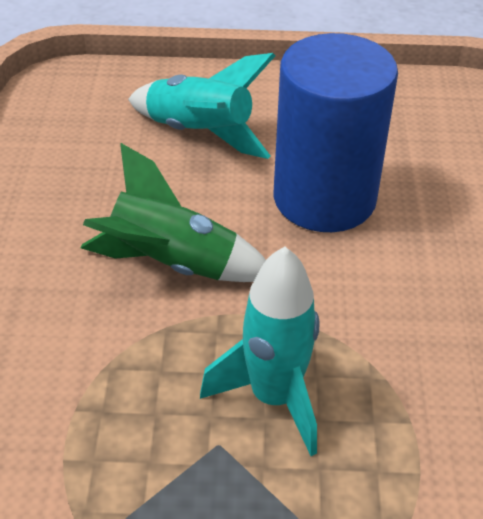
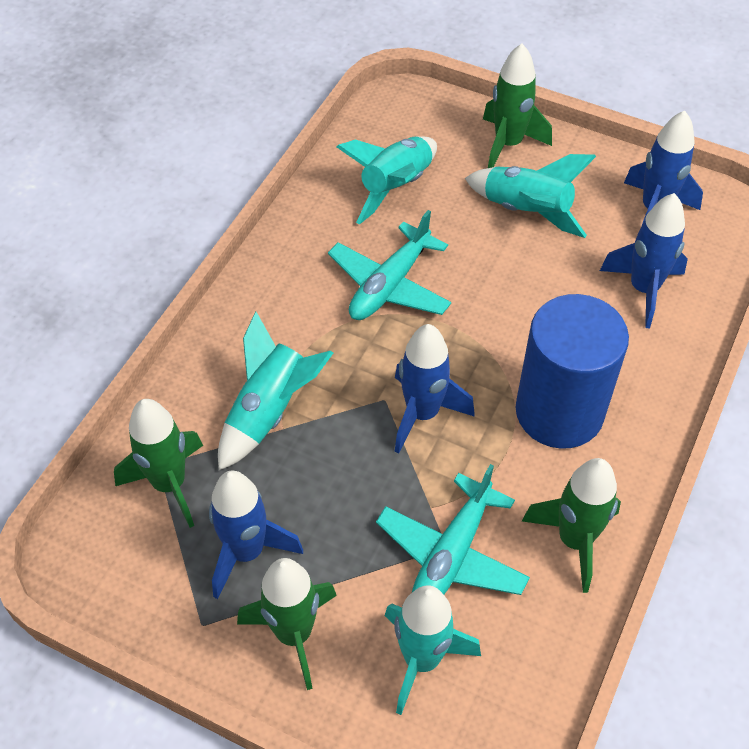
blue rocket: none = 0 -> [209,471,303,599] [395,324,475,454] [600,193,688,328] [624,111,703,224] = 4
green rocket: [81,143,266,282] = 1 -> [114,399,203,528] [237,558,337,690] [483,44,552,168] [522,458,621,593] = 4
turquoise plane: none = 0 -> [328,210,451,320] [376,464,530,595] = 2
turquoise rocket: [128,53,275,159] [200,247,319,456] = 2 -> [218,311,333,470] [337,136,437,225] [385,585,481,715] [465,154,596,238] = 4

